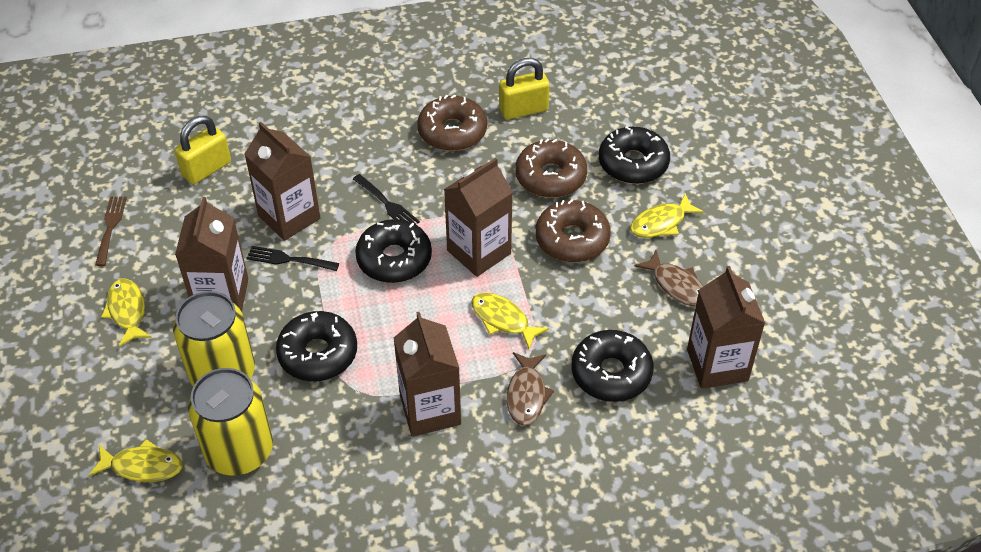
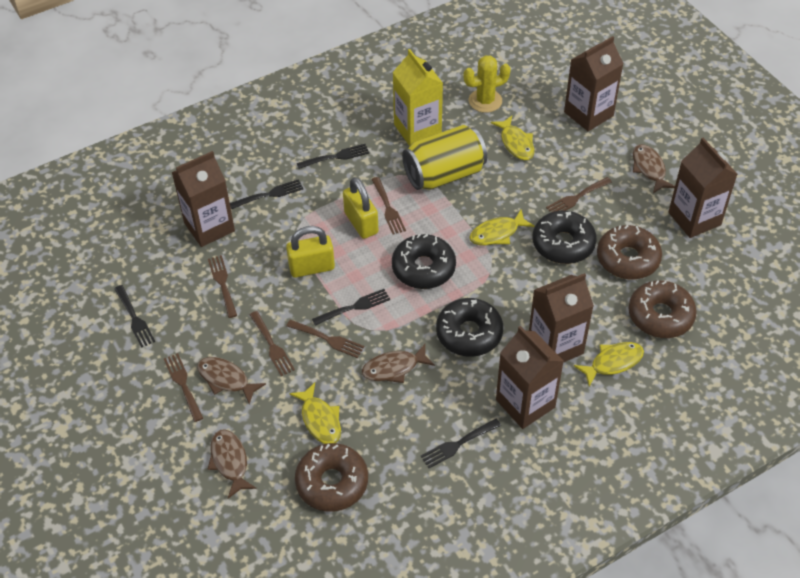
black donut: [276,311,357,381] [355,219,432,283] [571,330,654,402] [599,126,670,184] = 4 -> [392,234,456,289] [436,298,503,357] [533,211,597,264] = 3
black fork: [246,246,339,271] [353,174,420,224] = 2 -> [114,285,155,348] [230,179,303,209] [297,144,369,169] [312,289,390,326] [420,419,501,468] = 5
brown fish: [507,352,554,426] [634,250,704,307] = 2 -> [197,357,266,404] [208,429,257,499] [362,344,435,383] [633,144,675,193] = 4
brown fork: [95,197,127,266] = 1 -> [164,353,203,422] [208,255,237,318] [250,311,295,376] [286,320,364,358] [371,177,406,234] [546,177,612,212] = 6
yellow cactus: none = 0 -> [463,55,511,113] = 1
yellow can: [173,291,255,386] [188,368,273,476] = 2 -> [402,125,487,190] = 1
yellow carton: none = 0 -> [393,49,443,146] = 1

